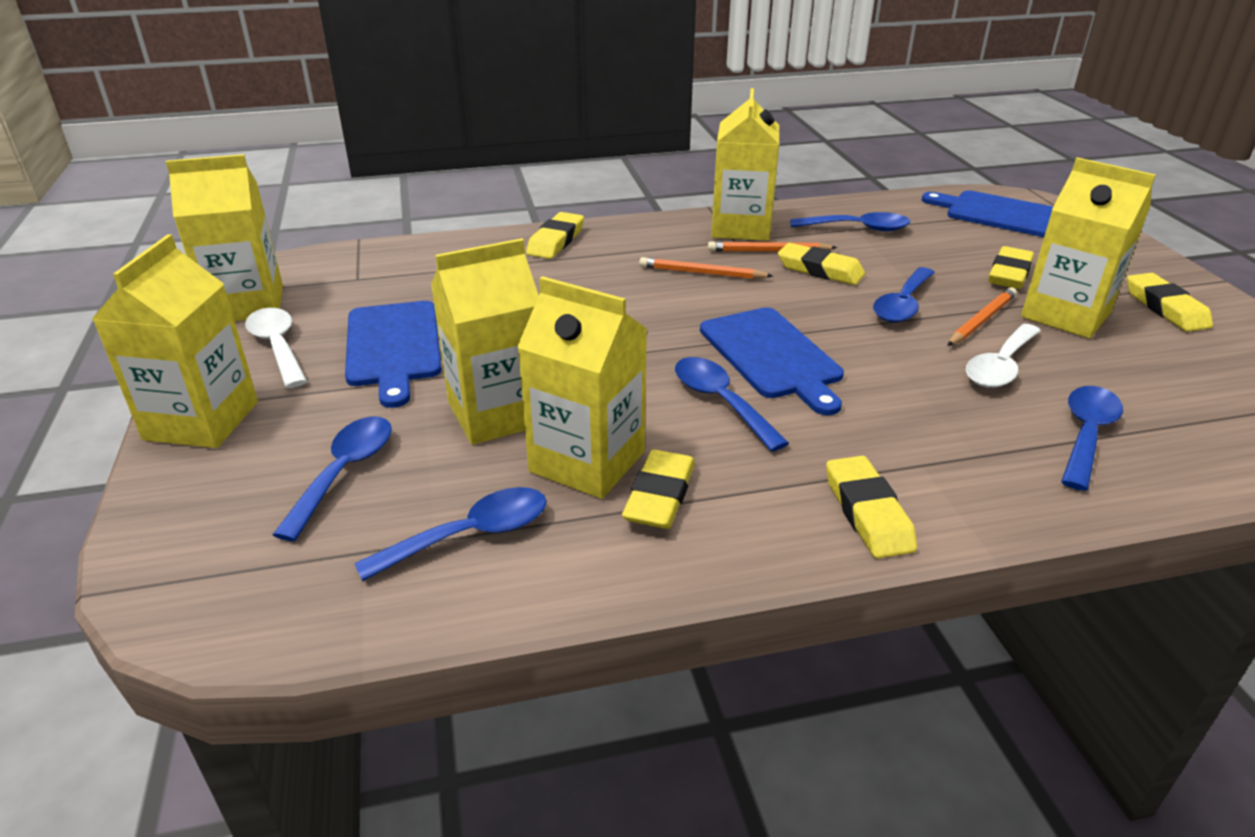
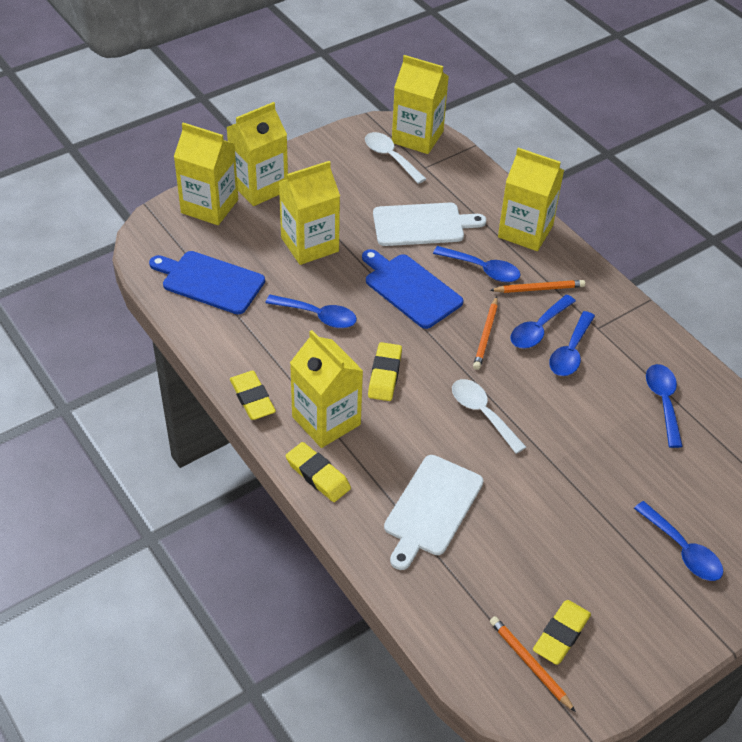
blue cutting board: [345,301,442,408] [700,307,844,415] [922,190,1053,237] = 3 -> [149,251,265,314] [362,249,463,329] = 2
white cutting board: none = 0 -> [373,203,486,246] [384,455,483,570] = 2
yellow eraser: [526,212,584,259] [622,450,695,529] [778,243,865,285] [826,456,917,558] [988,246,1034,289] [1127,273,1213,332] = 6 -> [230,371,276,420] [286,442,351,502] [368,342,402,401] [533,600,591,665] = 4

